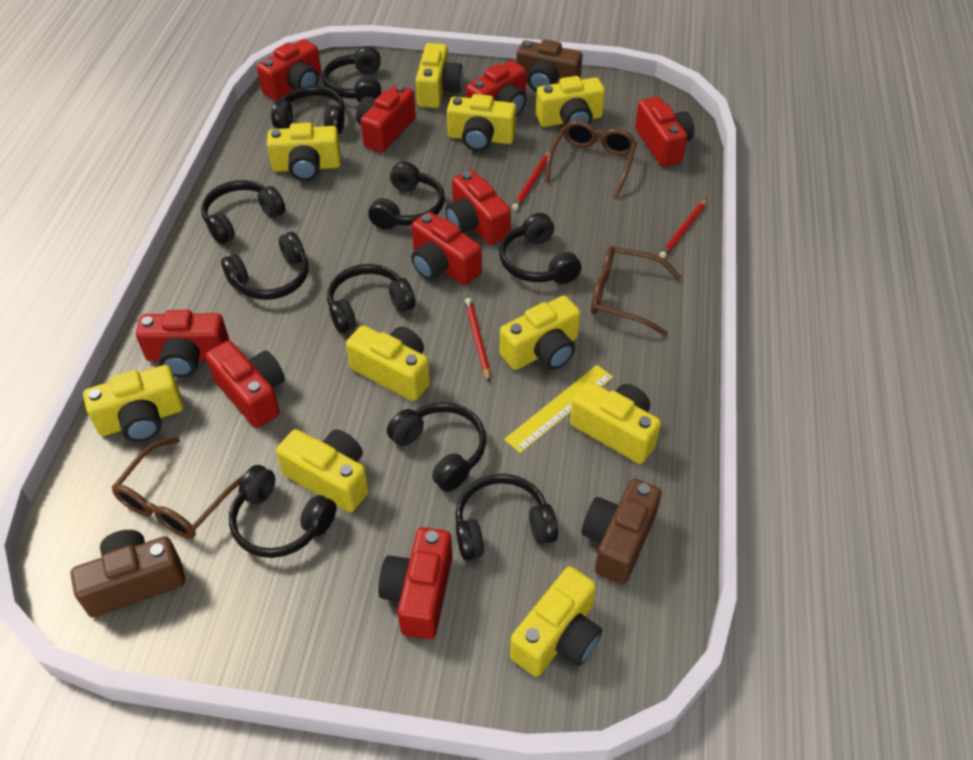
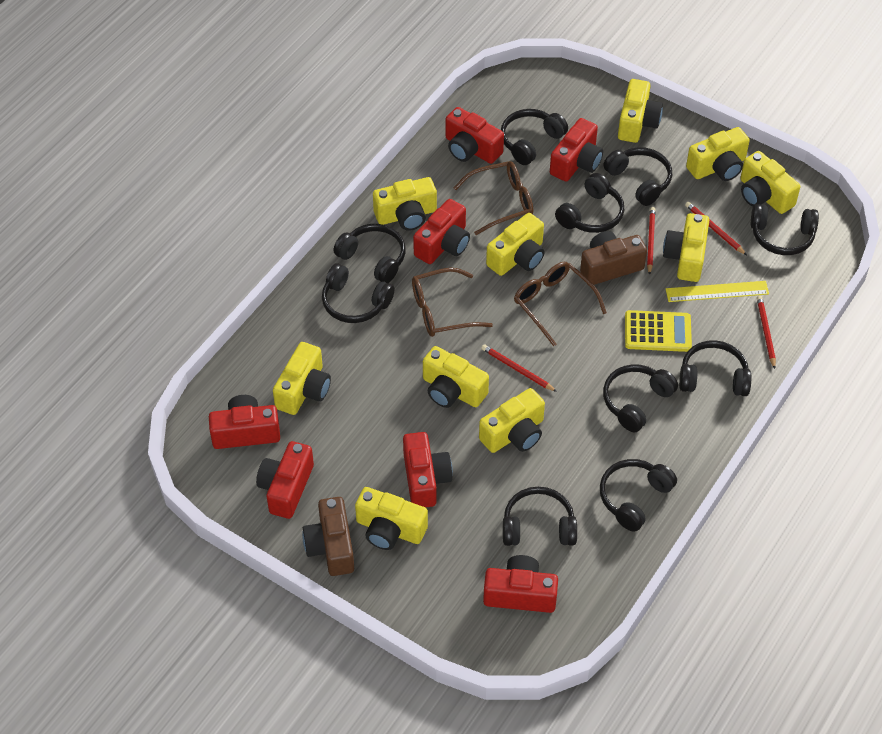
brown camera: [71,530,185,618] [516,39,582,92] [581,479,662,585] = 3 -> [302,497,354,576] [580,231,647,285] = 2
red camera: [136,310,230,377] [205,341,285,428] [257,39,321,100] [356,85,416,153] [378,527,452,639] [411,212,482,285] [445,170,511,245] [466,61,527,116] [635,97,694,167] = 9 -> [209,395,280,449] [256,441,314,519] [403,432,453,507] [413,199,470,264] [446,107,504,164] [483,555,558,613] [550,118,603,181] = 7
red pencil: [465,298,490,383] [512,152,549,211] [659,199,707,259] = 3 -> [481,344,557,392] [647,207,655,275] [685,202,747,255] [757,296,776,369] = 4
yellow calculator: none = 0 -> [625,310,692,352] = 1

